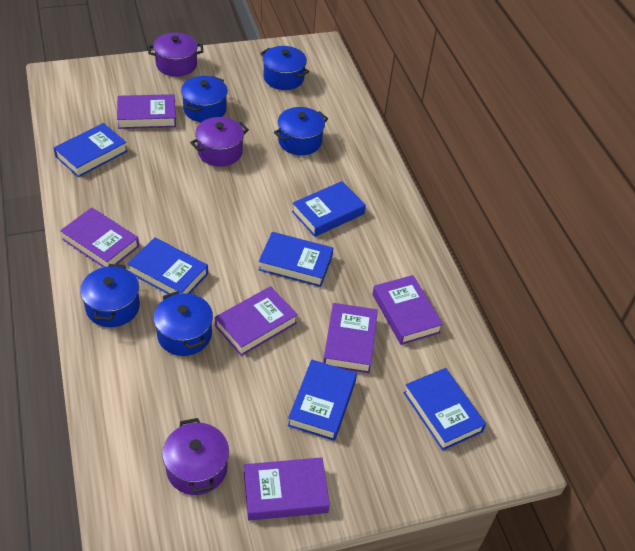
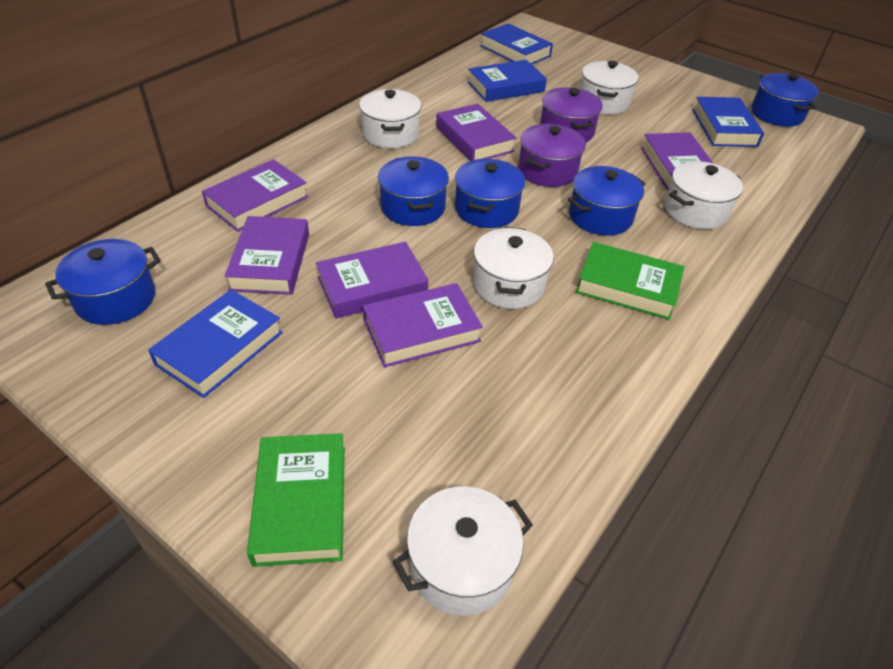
blue book: [54,123,128,177] [127,237,208,294] [258,232,333,287] [288,360,357,441] [292,181,366,237] [404,368,486,451] = 6 -> [148,290,283,398] [467,60,547,102] [480,23,553,64] [692,97,764,147] = 4
green book: none = 0 -> [247,433,345,567] [576,242,684,320] = 2
purple pot: [148,33,204,77] [162,418,229,495] [190,117,249,167] = 3 -> [518,124,586,187] [540,87,603,142] = 2
white pot: none = 0 -> [359,89,421,148] [393,487,533,616] [473,227,554,309] [580,61,639,114] [665,161,743,229] = 5

